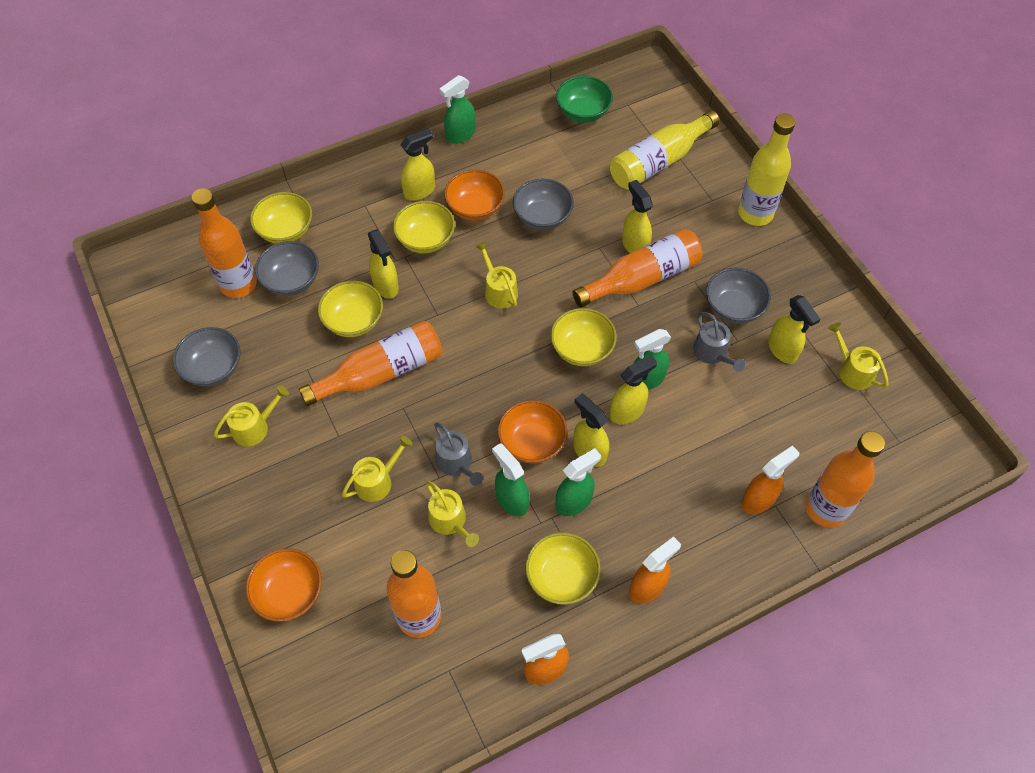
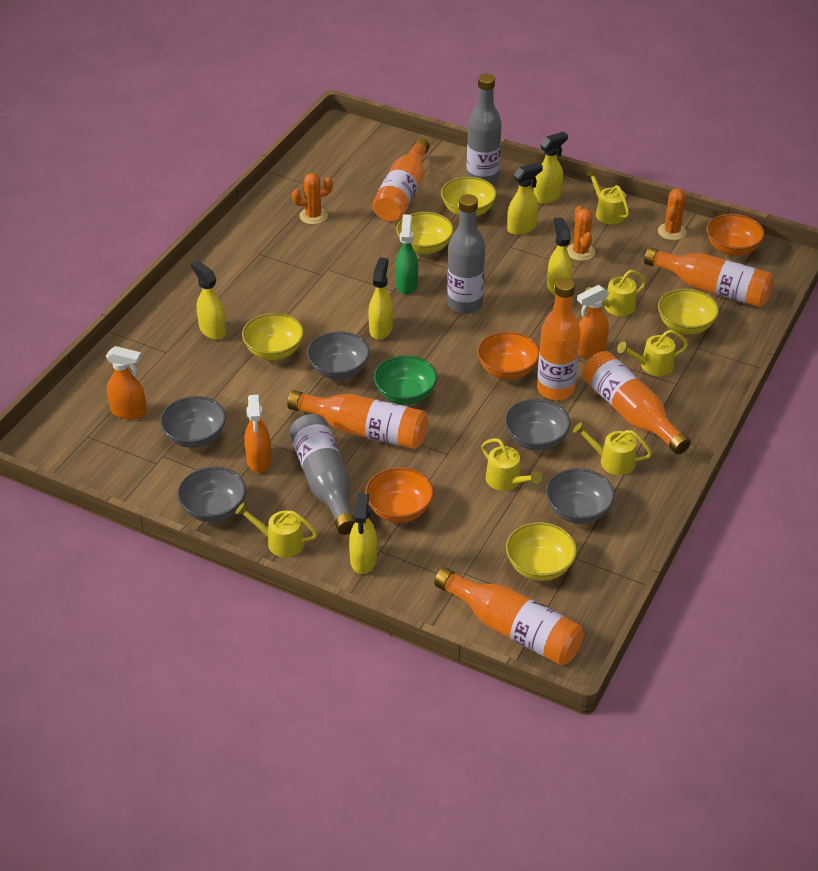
green spray bottle: [439,75,475,144] [492,443,529,517] [556,448,601,516] [633,329,671,390] = 4 -> [395,215,418,295] = 1
grey bottle: none = 0 -> [289,414,355,535] [447,194,485,314] [466,74,502,185] = 3
grey bowl: [173,327,240,386] [255,241,319,296] [513,179,574,230] [706,268,771,324] = 4 -> [160,396,226,448] [177,467,246,522] [307,331,370,379] [505,399,570,450] [546,468,615,524] = 5
grey watering can: [434,422,483,486] [693,312,745,372] = 2 -> none = 0
orange bottle: [192,188,257,298] [299,321,442,406] [387,550,441,638] [573,229,703,307] [806,431,885,528] = 5 -> [287,390,428,449] [372,138,430,222] [434,567,584,665] [537,278,580,400] [582,351,691,454] [644,247,774,307] = 6
orange cactus: none = 0 -> [292,173,333,225] [567,206,595,261] [658,189,687,240] = 3
yellow bottle: [610,110,720,190] [738,114,795,226] = 2 -> none = 0
yellow watering can: [214,386,289,446] [342,436,412,502] [426,481,479,547] [475,242,518,309] [828,323,889,390] = 5 -> [235,503,317,557] [481,438,542,491] [573,422,652,475] [585,270,646,316] [586,169,629,224] [617,330,688,376] = 6

